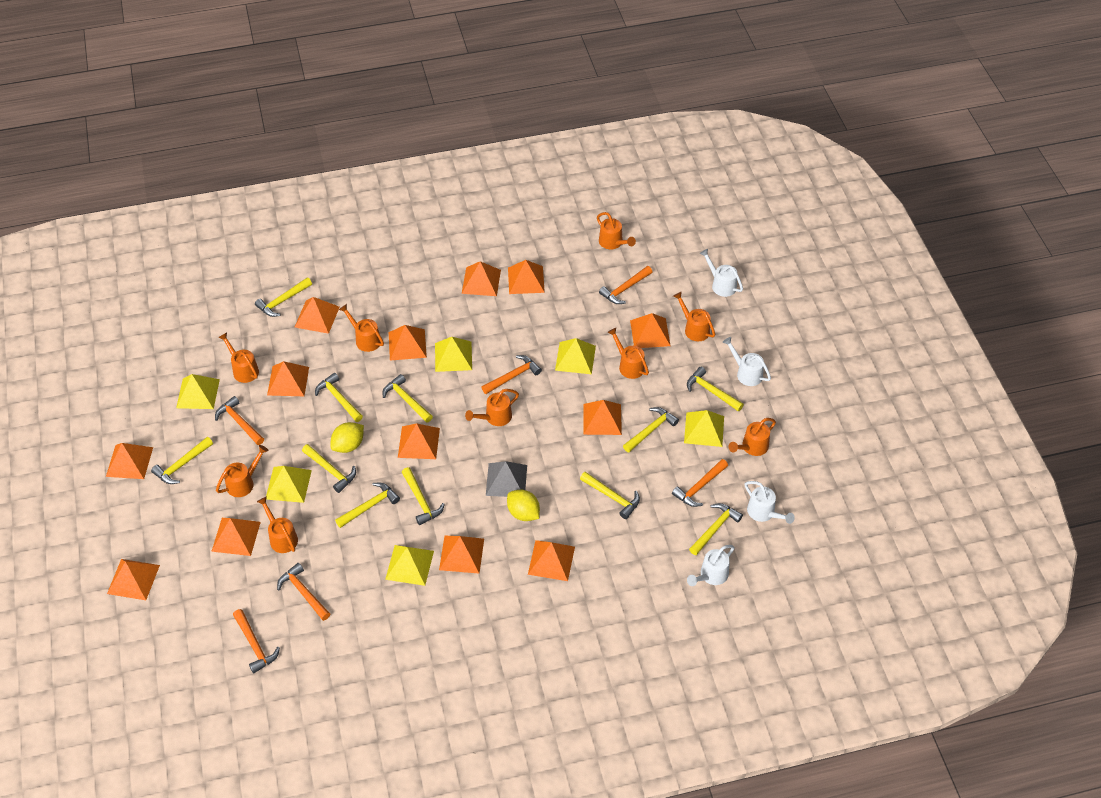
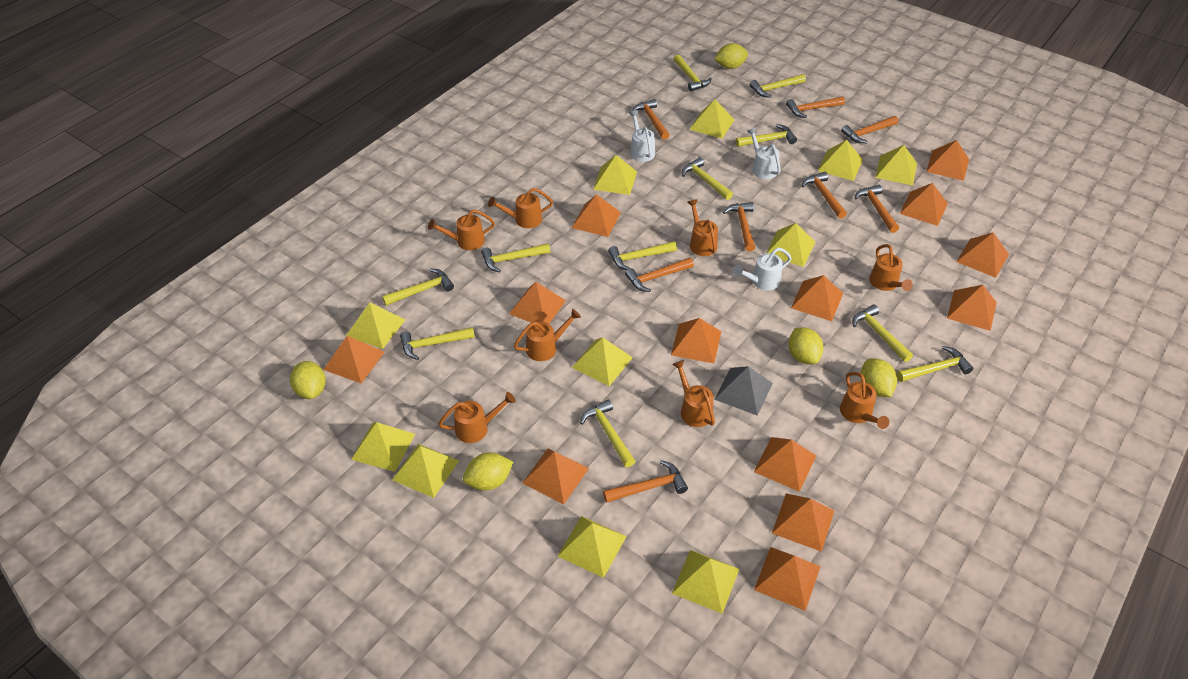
orange hammer: [215,396,264,445] [233,609,280,673] [277,563,330,621] [481,355,542,394] [599,266,652,304] [672,459,728,507] = 6 -> [603,460,688,503] [625,258,694,292] [632,99,669,140] [723,202,755,252] [786,96,845,118] [802,172,847,219] [841,116,898,143] [855,185,899,233] = 8
orange watering can: [216,445,269,497] [218,332,259,383] [257,496,298,553] [339,304,384,352] [465,389,519,426] [597,212,636,250] [607,328,649,379] [673,292,715,341] [729,418,776,456] = 9 -> [428,209,495,250] [439,392,516,443] [488,188,553,228] [514,309,581,361] [672,360,715,427] [687,199,718,256] [840,372,889,429] [869,244,913,291] = 8
white watering can: [687,545,735,586] [699,249,743,297] [722,337,771,386] [745,481,795,524] = 4 -> [629,110,655,162] [733,248,792,291] [747,128,781,179] = 3
yellow lemon: [330,422,364,453] [507,490,540,521] = 2 -> [290,361,326,399] [463,453,513,490] [714,43,748,69] [788,328,824,364] [861,358,897,397] = 5
yellow pyramid: [176,374,220,409] [266,466,312,503] [385,545,434,586] [435,337,472,372] [555,338,596,374] [684,410,724,447] = 6 -> [346,302,405,349] [351,422,415,472] [392,444,459,498] [558,516,627,578] [572,337,633,386] [593,155,637,195] [672,550,739,614] [689,99,735,139] [766,223,815,267] [818,140,863,181] [875,145,917,185] = 11

